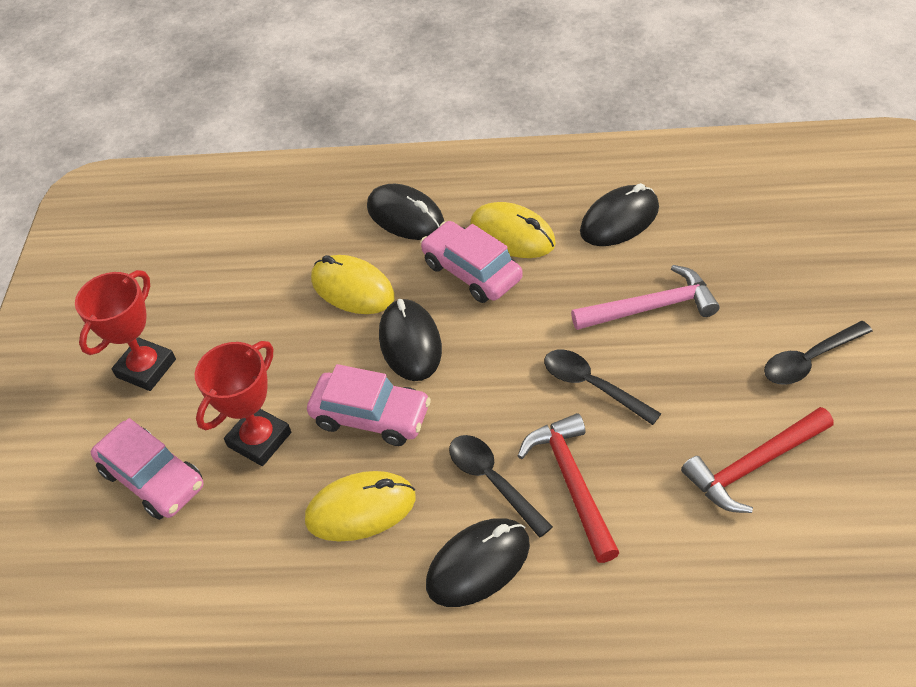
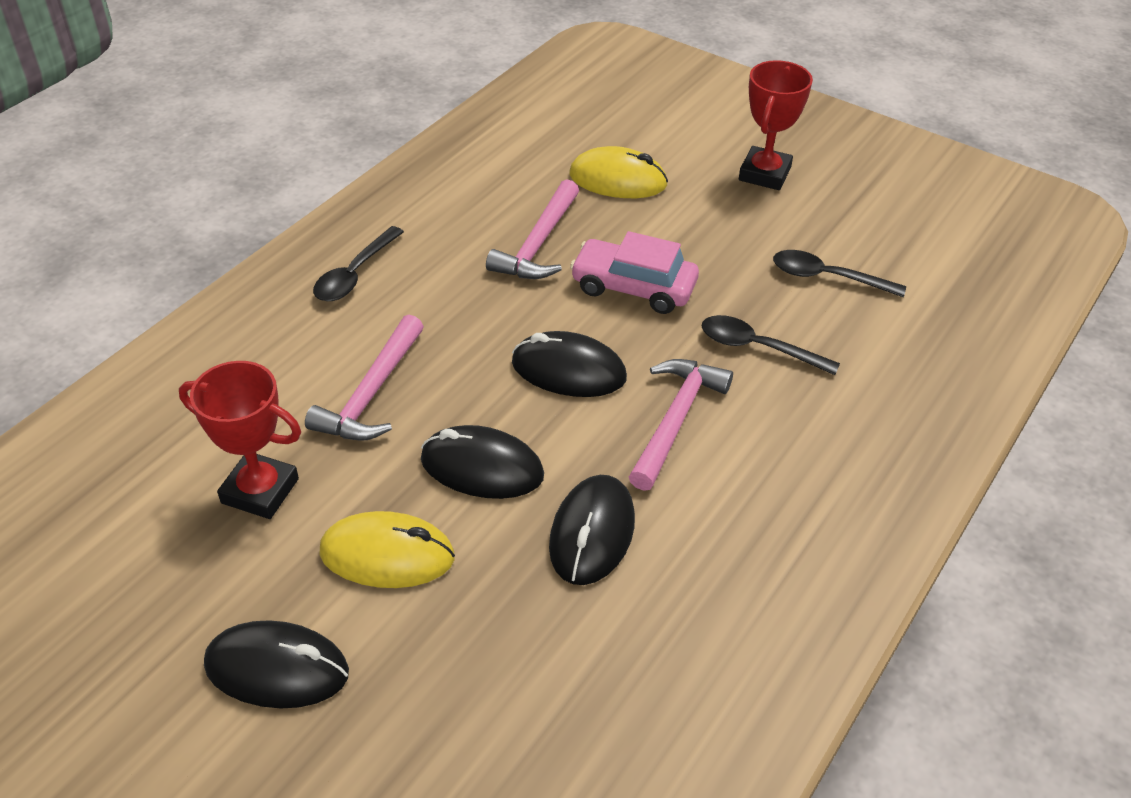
pink car: [91,418,203,520] [307,364,431,446] [421,221,523,303] = 3 -> [570,231,699,314] = 1
pink hammer: [571,265,719,330] = 1 -> [305,315,424,441] [486,179,579,279] [629,359,733,491] = 3
red hammer: [518,413,620,563] [681,407,834,513] = 2 -> none = 0
yellow mouse: [305,471,416,541] [311,255,395,314] [470,202,556,258] = 3 -> [319,511,455,588] [569,146,668,198] = 2

